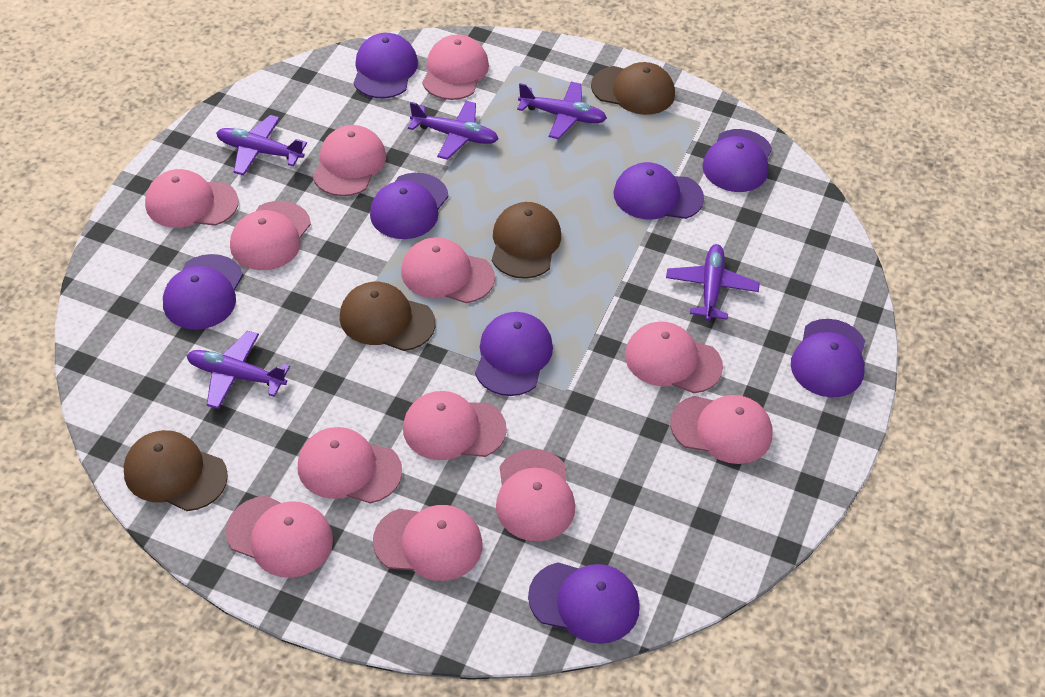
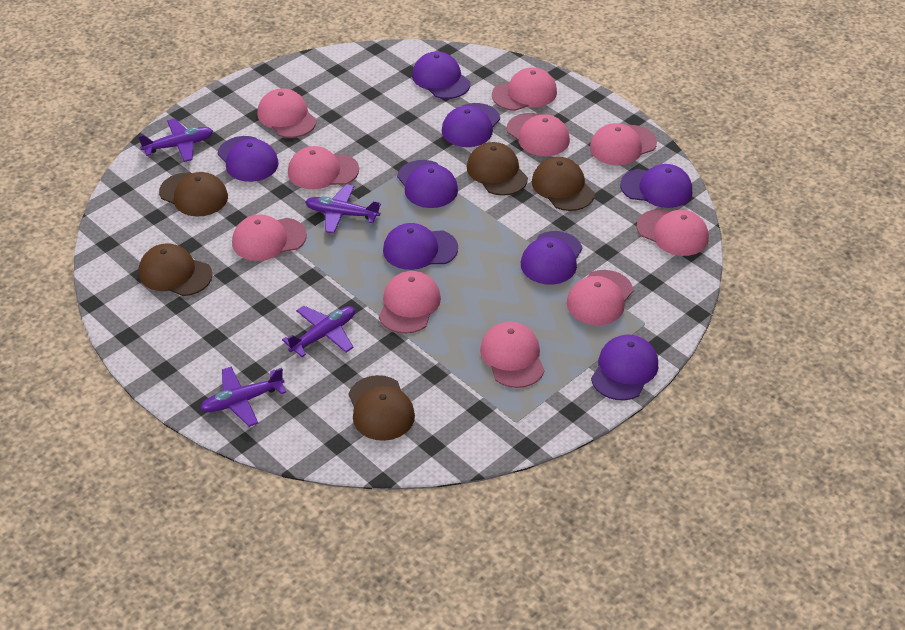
brown cap: [124,430,228,511] [340,282,435,351] [492,202,561,279] [591,62,675,115] = 4 -> [139,243,212,296] [159,172,228,217] [348,375,415,441] [467,142,528,196] [532,157,595,211] = 5
pink cap: [145,169,239,228] [226,496,333,578] [230,201,311,270] [298,427,402,504] [312,125,386,196] [373,505,482,581] [401,237,495,303] [403,391,507,460] [422,35,489,100] [496,449,575,541] [625,322,723,393] [670,395,772,464] = 12 -> [232,214,307,261] [257,88,317,138] [288,146,359,189] [379,271,441,334] [480,322,545,388] [492,68,557,111] [506,113,570,156] [567,270,633,325] [590,123,657,166] [636,209,709,256] = 10
purple plane: [186,331,290,409] [216,115,307,175] [408,101,499,160] [517,82,607,139] [666,244,760,321] = 5 -> [138,119,213,162] [200,366,286,427] [282,306,355,357] [305,184,381,234] = 4

